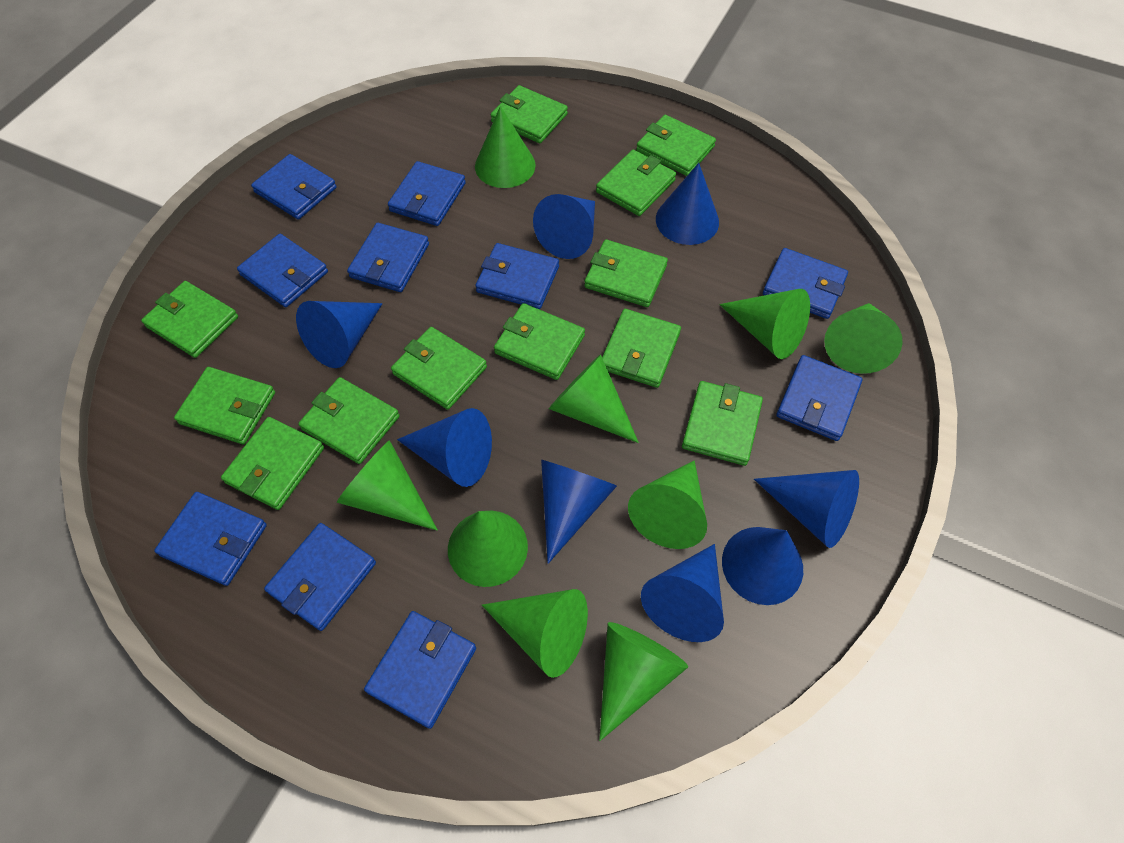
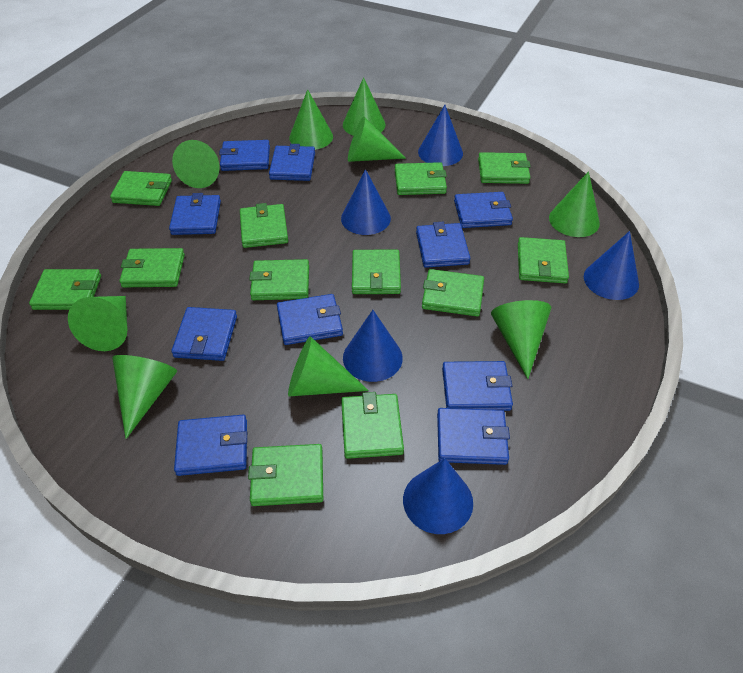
blue cone: [296,301,383,368] [397,408,492,487] [533,194,595,259] [541,460,617,564] [641,544,724,642] [656,163,719,245] [722,527,803,605] [754,470,859,548] = 8 -> [341,169,391,235] [343,310,403,382] [403,458,473,534] [418,105,463,166] [584,231,639,300] = 5

